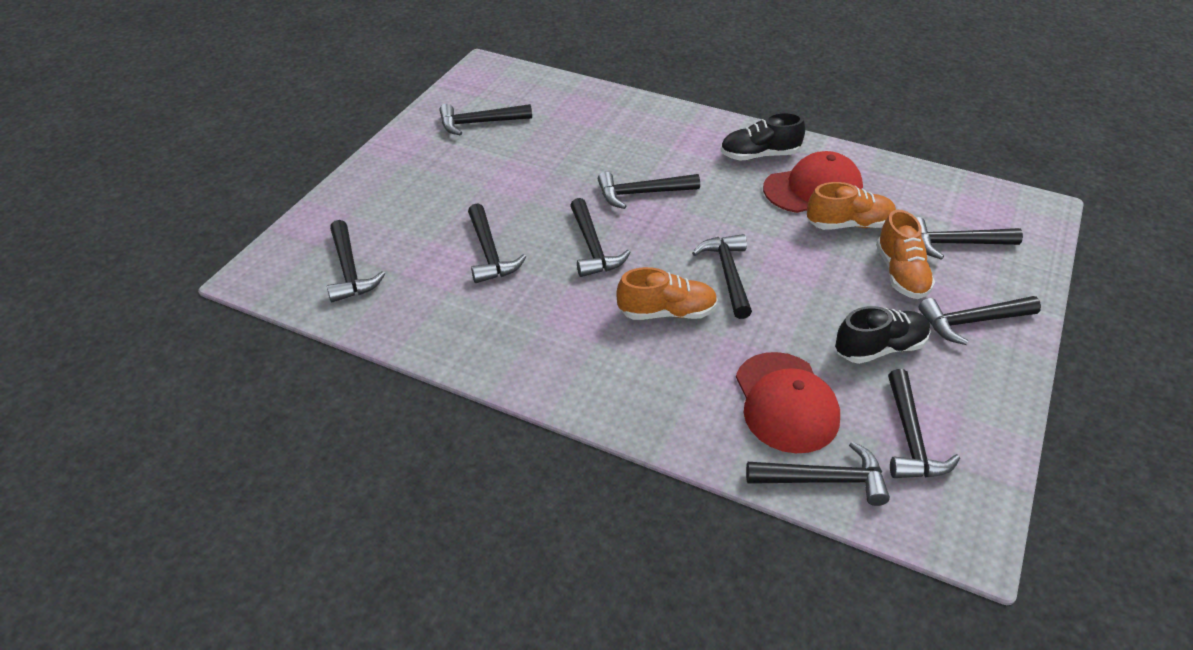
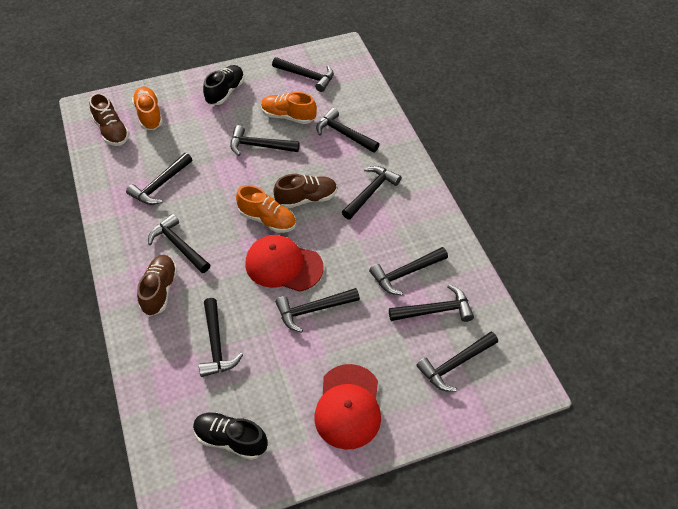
black hammer: [327,220,385,302] [439,104,532,136] [468,203,526,283] [570,198,631,277] [598,172,700,209] [692,234,752,319] [746,441,890,506] [888,369,960,478] [916,217,1023,260] [919,296,1041,345] = 10 -> [126,153,192,205] [148,214,210,273] [199,298,243,377] [230,125,300,156] [272,57,334,92] [276,288,360,333] [316,108,379,153] [342,166,401,219] [369,247,448,295] [389,285,474,322] [416,332,498,392] = 11
brown shoe: none = 0 -> [89,93,130,146] [137,255,178,316] [274,174,337,209] = 3

